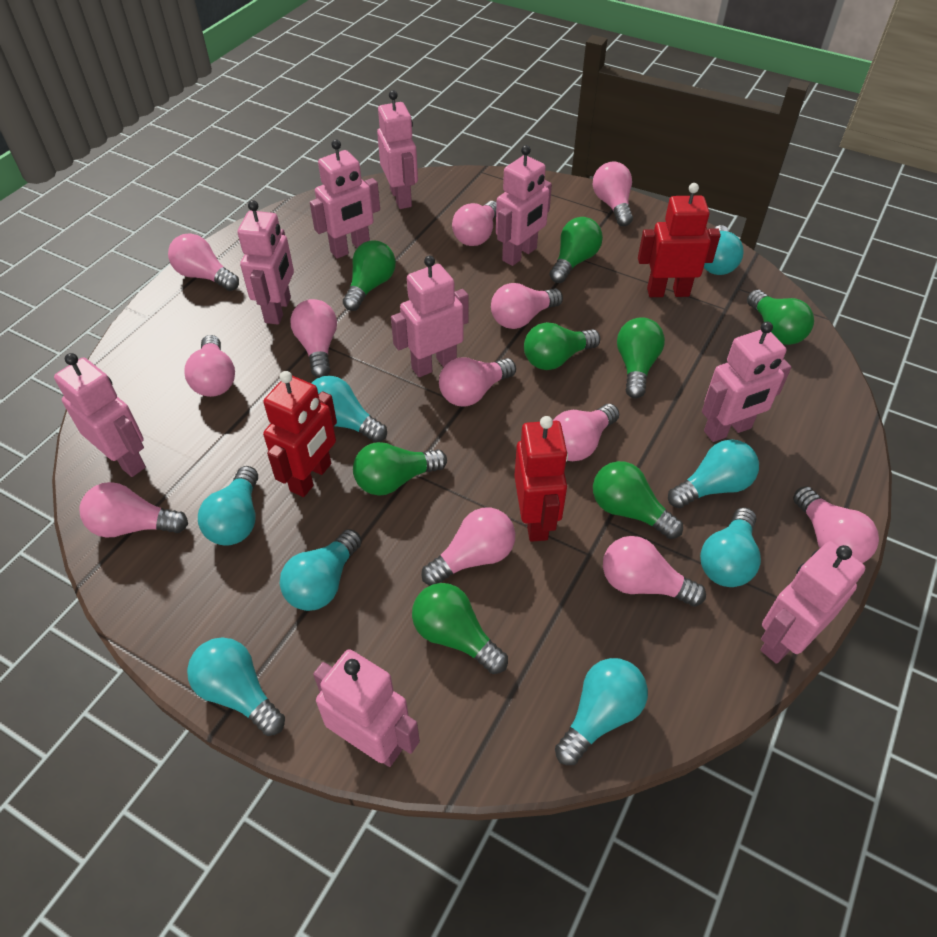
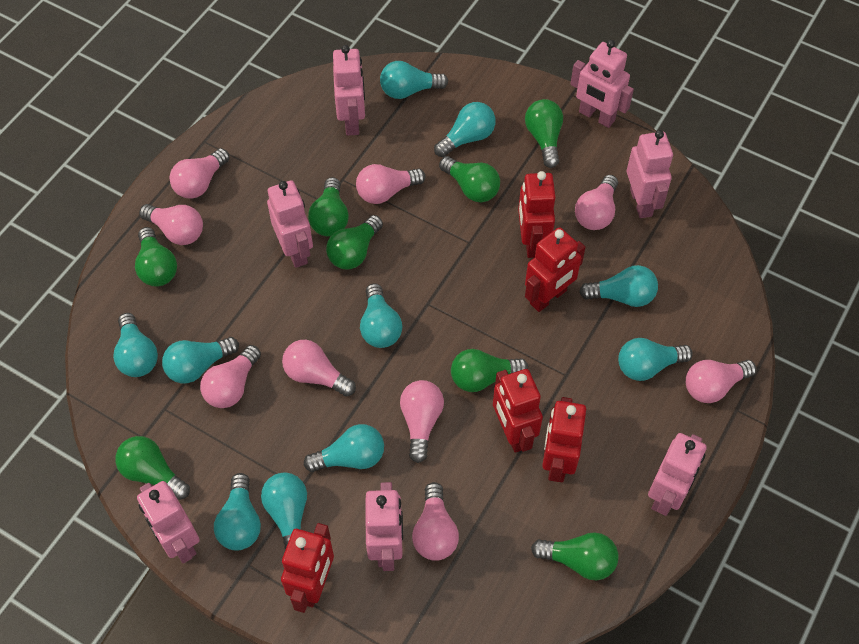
pink light bulb: [79,482,188,538] [168,233,239,291] [184,335,235,397] [290,299,337,378] [421,508,515,585] [439,357,516,407] [452,201,497,246] [491,283,563,329] [553,404,619,461] [593,162,633,226] [603,536,706,607] [793,486,879,563] = 12 -> [139,204,203,245] [170,148,230,199] [200,345,261,408] [282,340,356,397] [356,164,425,204] [400,380,444,463] [412,482,459,561] [575,175,618,230] [686,360,756,403] = 9
pink robot: [54,353,146,477] [238,200,294,325] [310,139,380,259] [313,649,420,767] [377,90,418,209] [391,256,469,377] [496,145,552,266] [702,322,791,442] [761,541,865,664] = 9 -> [137,481,200,563] [267,180,313,268] [333,45,365,136] [365,482,403,571] [570,40,634,128] [627,130,673,218] [648,433,707,516] = 7
red robot: [263,371,337,497] [514,416,568,542] [638,183,721,297] = 3 -> [281,523,334,613] [493,369,543,453] [518,171,555,258] [525,227,586,312] [542,397,586,482] = 5
turquoise light bulb: [187,637,285,736] [198,466,258,546] [280,529,362,611] [311,376,387,443] [555,658,648,765] [668,439,759,508] [700,507,761,587] [704,225,744,275] = 8 -> [113,313,158,377] [162,337,239,383] [214,473,261,551] [261,472,307,550] [304,424,384,472] [360,283,402,348] [380,61,448,99] [434,102,496,157] [579,265,658,307] [618,338,693,381] = 10

